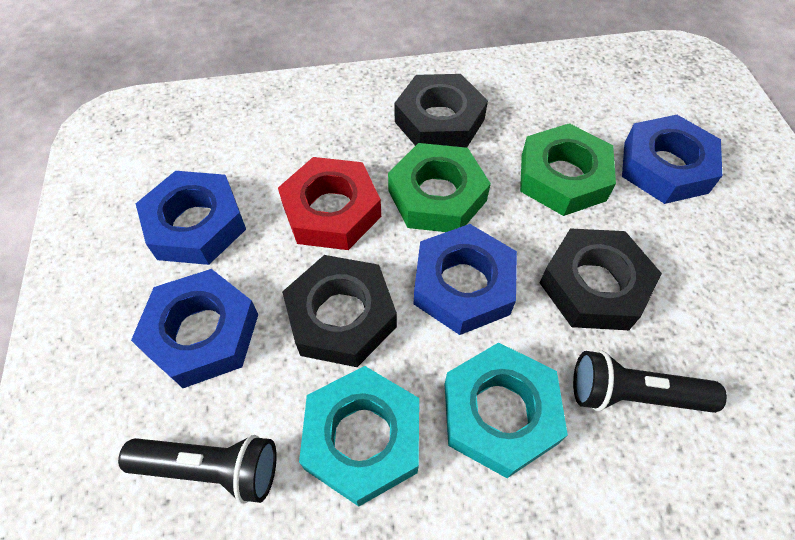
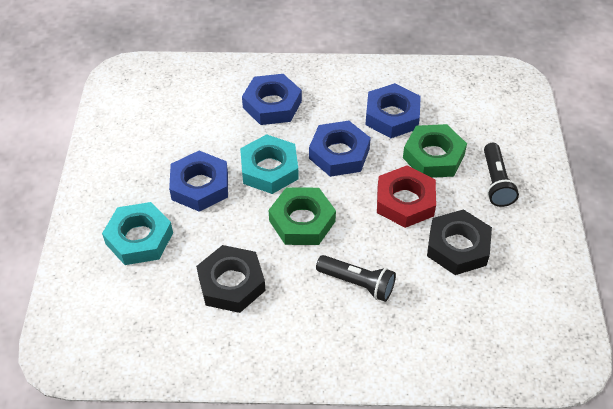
black nut: [282,255,397,367] [395,74,488,148] [540,228,662,330] = 3 -> [196,245,266,313] [427,209,492,275] = 2

